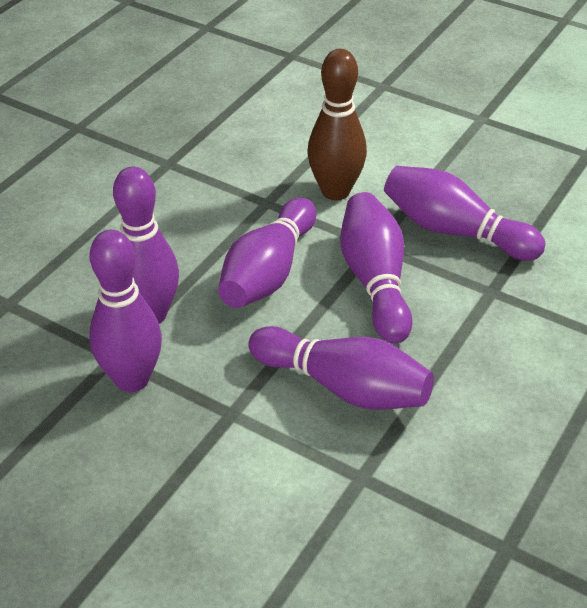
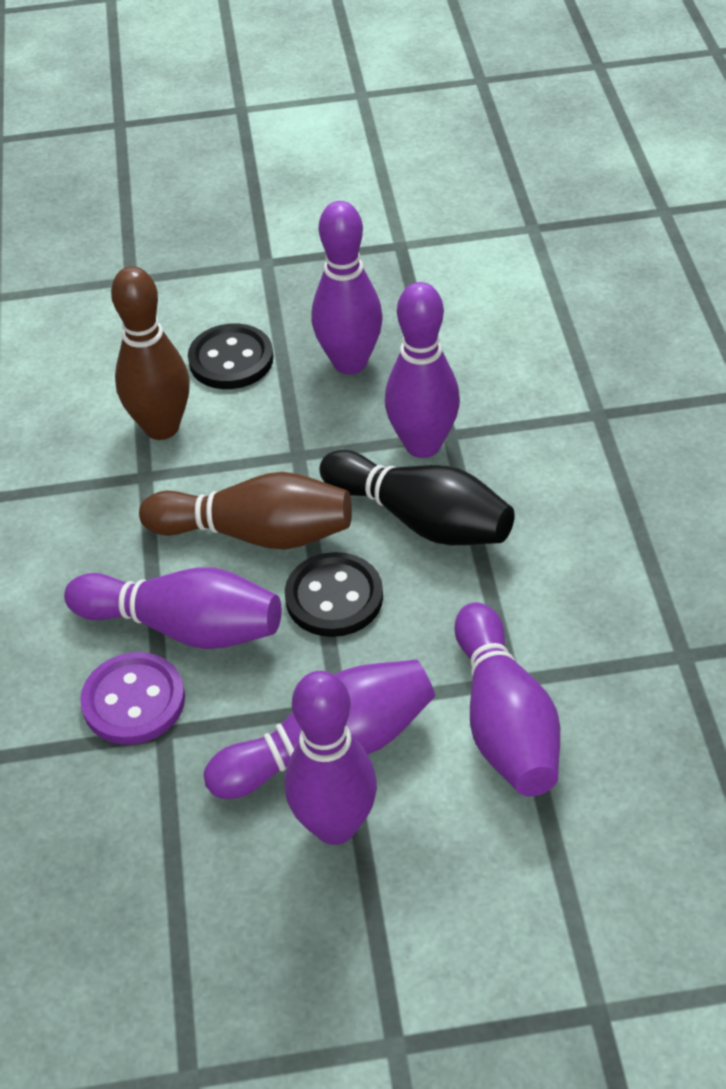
black bowling pin: none = 0 -> [319,450,515,545] = 1
black button: none = 0 -> [188,323,274,389] [285,552,383,637] = 2
brown bowling pin: [307,49,367,200] = 1 -> [111,266,190,440] [139,472,352,550] = 2
purple button: none = 0 -> [80,652,185,745] = 1

